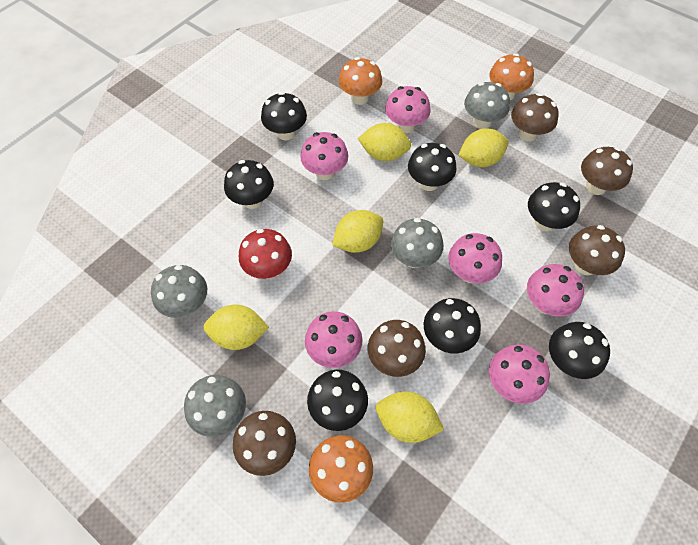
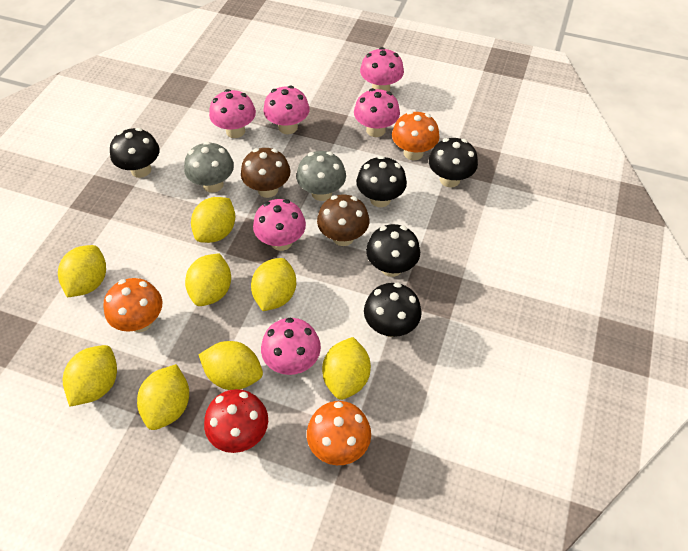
black mushroom: [224,160,274,209] [261,92,307,140] [307,370,368,431] [408,143,456,191] [424,298,481,354] [528,182,580,231] [549,322,610,379] = 7 -> [110,128,159,178] [357,156,407,207] [364,283,422,337] [366,224,420,277] [429,138,478,187] = 5
brown mushroom: [233,411,296,476] [368,320,426,377] [511,93,559,141] [569,225,625,275] [581,147,633,195] = 5 -> [241,148,291,198] [317,195,369,246] = 2
grey mushroom: [151,265,207,318] [184,375,246,437] [391,218,443,268] [464,82,510,129] = 4 -> [184,141,234,193] [296,151,346,201] = 2
yellow lemon: [203,304,269,350] [332,210,383,253] [358,123,411,161] [376,392,444,443] [459,128,509,167] = 5 -> [58,245,106,297] [63,345,117,407] [137,364,189,430] [185,253,231,306] [191,197,235,243] [199,341,263,390] [251,258,296,311] [322,337,371,400] = 8

